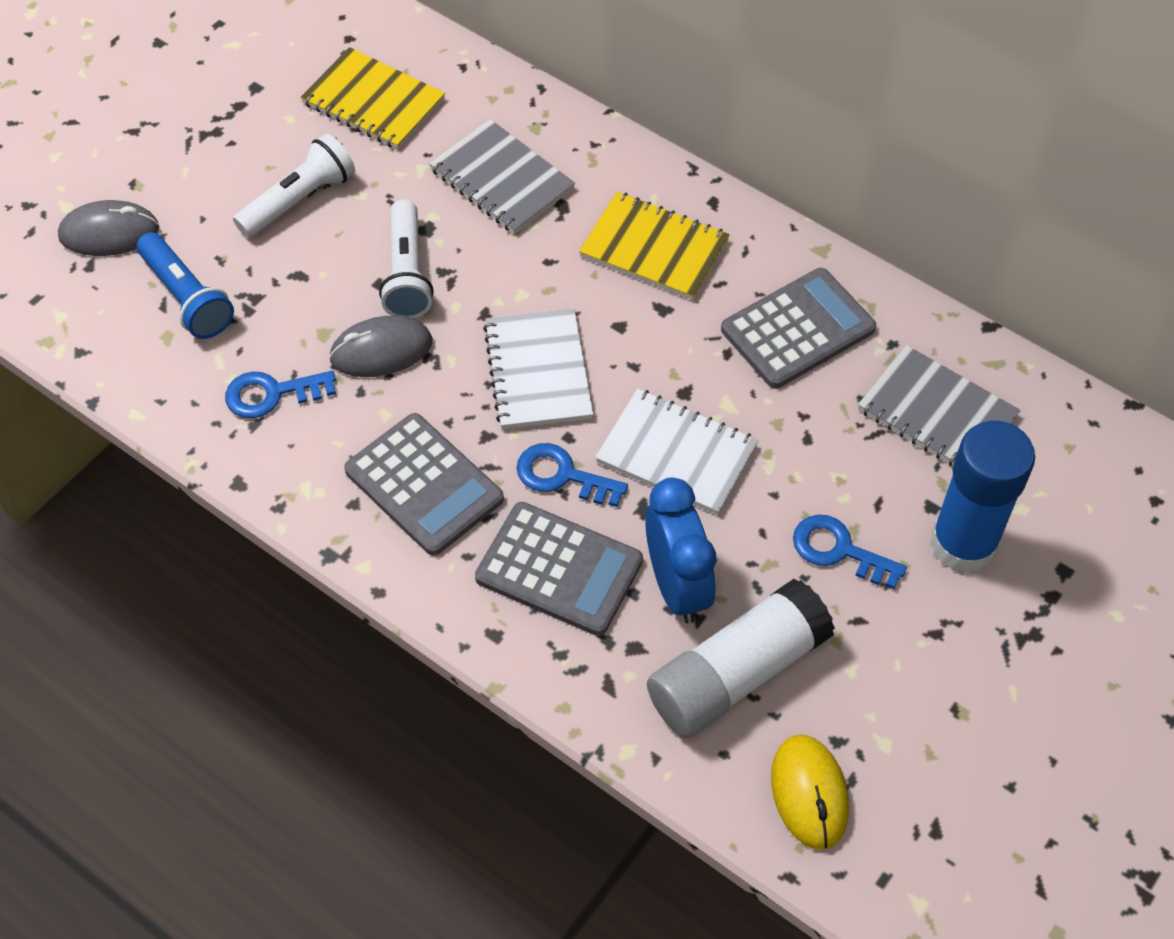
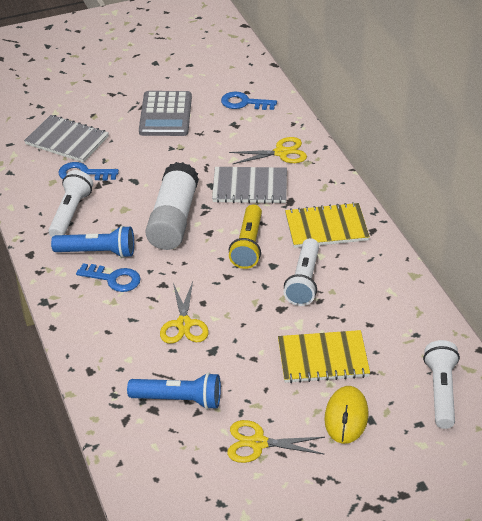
blue clock: [645,478,716,624] = 1 -> none = 0
blue flashlight: [137,232,234,339] = 1 -> [51,226,134,258] [127,373,221,410] = 2
blue glue stick: [930,421,1035,574] = 1 -> none = 0
grey calculator: [344,413,504,556] [475,502,643,636] [721,268,876,389] = 3 -> [139,91,192,136] = 1
grey mouse: [58,200,159,256] [329,315,432,377] = 2 -> none = 0
white flashlight: [233,134,355,238] [379,199,434,319] = 2 -> [48,170,93,237] [284,238,319,306] [423,340,460,429] = 3
white notebook: [483,308,593,429] [595,389,758,515] = 2 -> none = 0
yellow flashlight: none = 0 -> [229,204,262,269] = 1
yellow scissors: none = 0 -> [160,281,209,344] [227,420,325,463] [229,137,307,164] = 3

